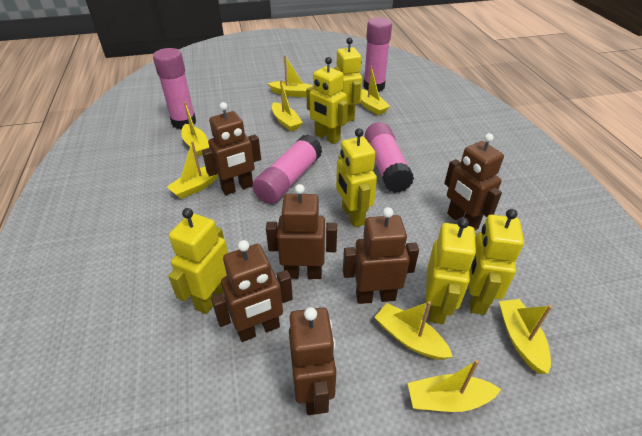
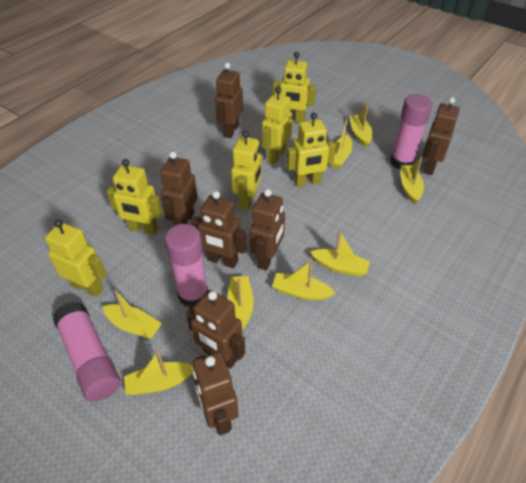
brown robot: [202,102,261,195] [211,240,293,342] [266,184,337,279] [289,307,336,415] [343,207,419,304] [444,133,504,230] = 6 -> [160,152,198,226] [186,290,245,369] [191,191,246,268] [192,352,239,435] [215,63,243,138] [249,189,285,271] [423,97,460,175] = 7
pink glue stick: [153,48,196,129] [253,134,322,204] [363,18,392,92] [365,122,414,193] = 4 -> [53,302,121,401] [165,224,208,307] [390,94,433,170] = 3

